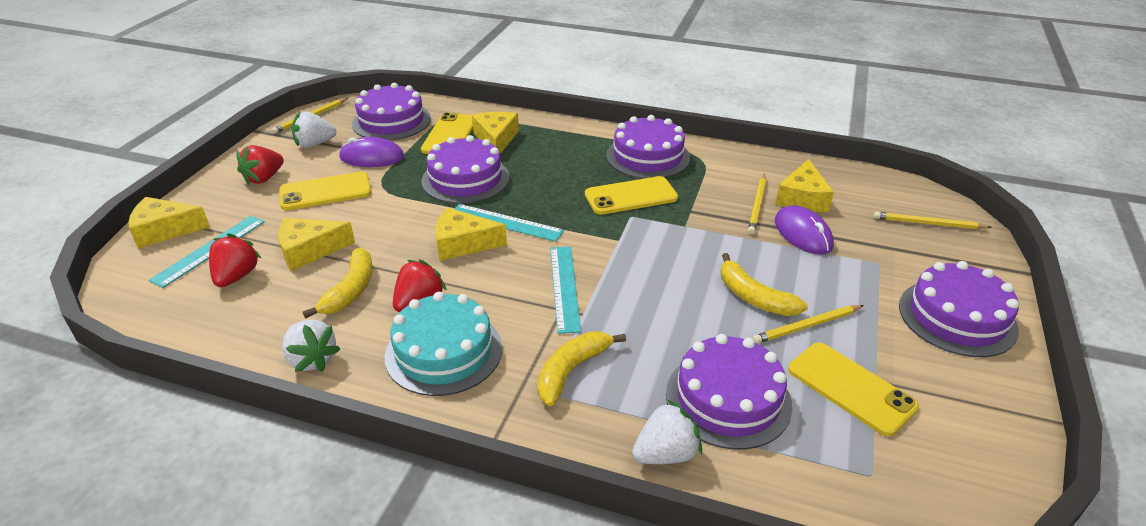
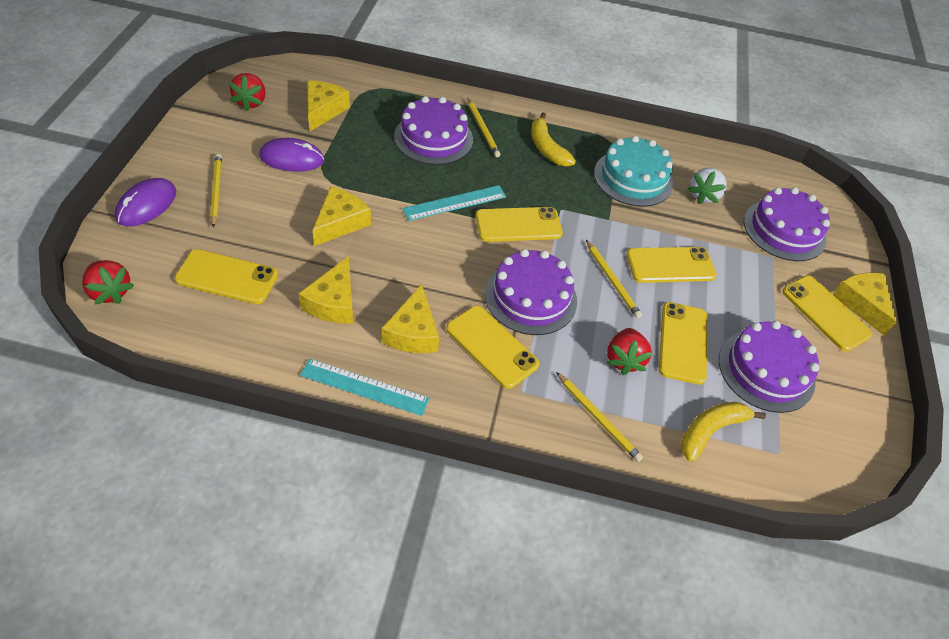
purple cake: [352,83,431,140] [422,135,510,204] [606,115,690,179] [666,334,792,450] [899,261,1019,357] = 5 -> [394,96,473,165] [485,249,577,335] [719,321,820,413] [744,187,830,261] = 4
turquoise ruler: [149,216,265,288] [455,204,564,242] [550,247,581,334] = 3 -> [300,359,430,416] [402,185,506,221] = 2
white strawberry: [282,320,340,372] [291,111,336,148] [632,399,702,464] = 3 -> [687,168,727,204] = 1
yellow banana: [303,248,373,319] [538,332,626,406] [721,253,808,316] = 3 -> [531,112,576,167] [681,402,766,462] = 2
yellow phone: [279,172,372,210] [421,113,473,154] [585,176,678,215] [788,343,919,436] = 4 -> [175,249,278,304] [446,306,539,389] [476,207,563,242] [626,247,717,283] [659,302,707,385] [782,275,872,351] = 6

